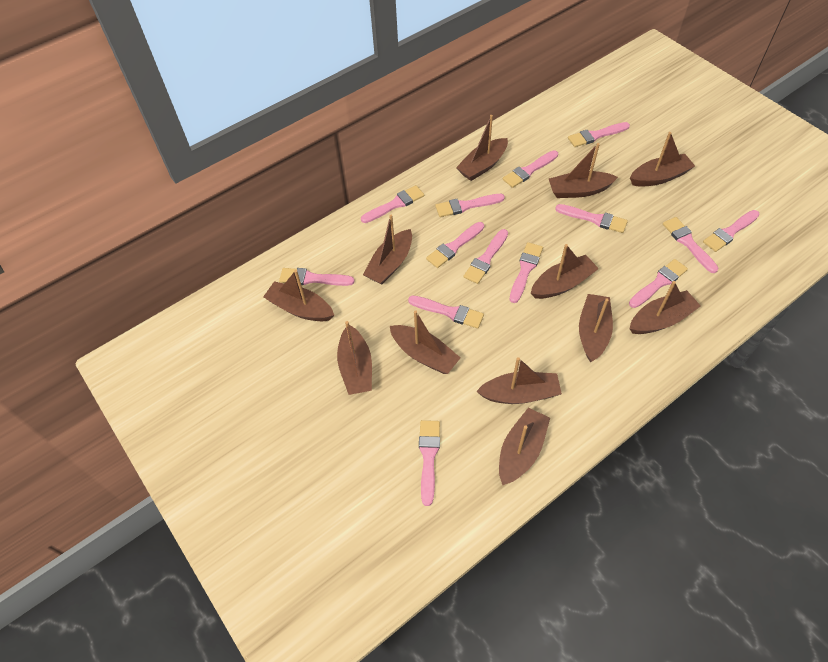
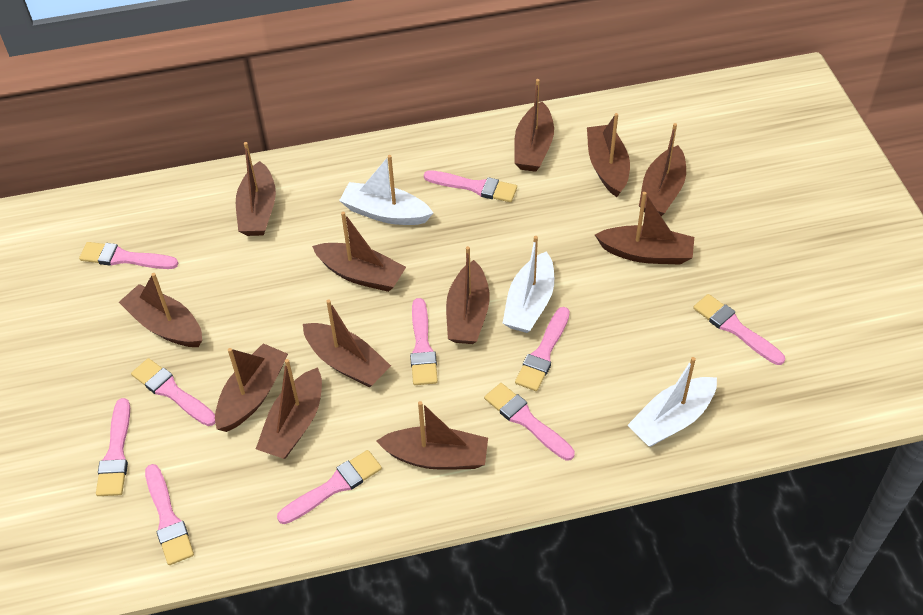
pink brush: [279,268,355,286] [361,185,424,223] [408,296,484,328] [419,420,440,506] [426,222,484,268] [435,194,505,217] [463,229,508,284] [503,150,558,188] [510,242,543,303] [555,204,628,233] [568,122,630,147] [629,259,688,308] [663,217,718,273] [703,210,760,252] = 14 -> [79,242,179,269] [96,398,130,496] [131,358,215,426] [145,464,194,565] [277,450,382,524] [410,298,438,385] [424,170,517,202] [484,383,575,461] [515,307,570,391] [693,294,785,365] = 10
white boat: none = 0 -> [339,155,433,225] [503,236,554,333] [627,357,717,447] = 3

